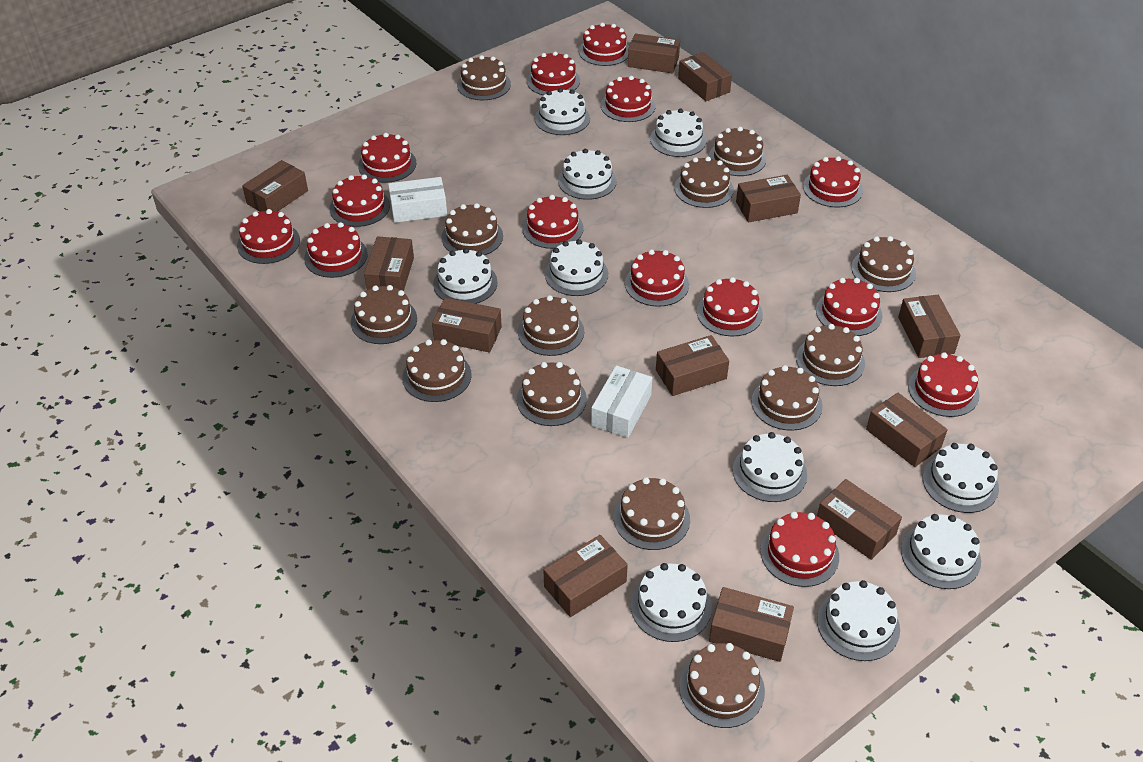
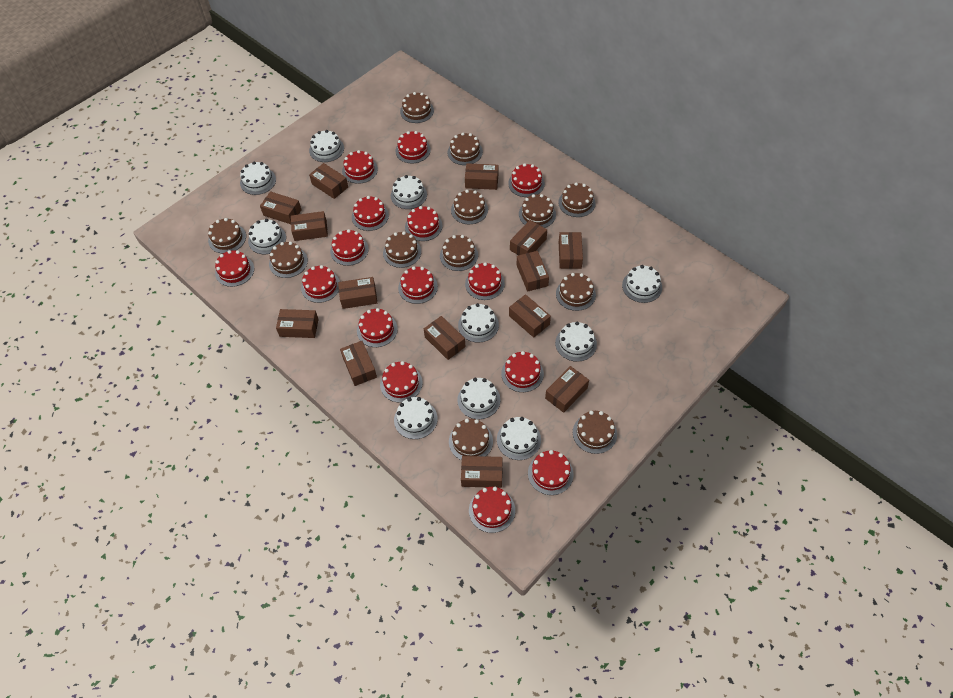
brown box: [242,160,308,212] [364,236,414,291] [432,298,502,352] [544,535,628,617] [628,33,680,73] [656,335,729,396] [678,52,732,101] [709,587,794,662] [736,175,801,222] [817,479,902,560] [866,392,948,467] [898,295,960,358] = 12 -> [260,191,302,224] [276,309,319,338] [291,211,328,241] [309,163,348,199] [338,277,377,309] [340,341,377,386] [424,316,465,360] [461,456,502,488] [465,163,498,190] [509,294,551,338] [510,220,547,255] [517,251,549,292] [545,366,589,413] [559,232,583,269] = 14
brown cake: [351,285,417,344] [402,339,472,402] [441,203,503,255] [457,55,511,100] [516,362,587,426] [518,295,584,356] [614,477,690,550] [674,157,734,208] [679,643,765,728] [709,127,766,176] [751,365,823,431] [796,324,865,386] [851,236,916,292] = 13 -> [208,218,246,254] [269,242,308,278] [383,232,421,268] [400,92,434,123] [440,235,478,271] [447,133,483,165] [449,419,493,460] [451,190,488,224] [519,194,556,228] [556,273,596,311] [558,182,596,217] [573,411,617,454] = 12
red cake: [237,209,300,264] [304,222,368,278] [329,174,390,227] [358,133,416,183] [522,195,584,249] [527,51,580,96] [579,23,629,66] [601,76,655,122] [625,249,689,307] [697,277,763,336] [760,512,839,587] [803,156,863,207] [816,278,882,336] [908,352,980,417] = 14 -> [215,250,254,287] [301,265,340,303] [330,229,368,266] [342,150,378,184] [352,196,389,231] [357,308,398,347] [380,361,423,403] [395,131,431,163] [398,266,438,304] [405,206,442,241] [465,262,505,300] [469,487,515,533] [501,351,544,392] [508,163,545,197] [528,450,573,495] = 15
white box: [388,177,447,223] [591,365,652,438] = 2 -> none = 0

